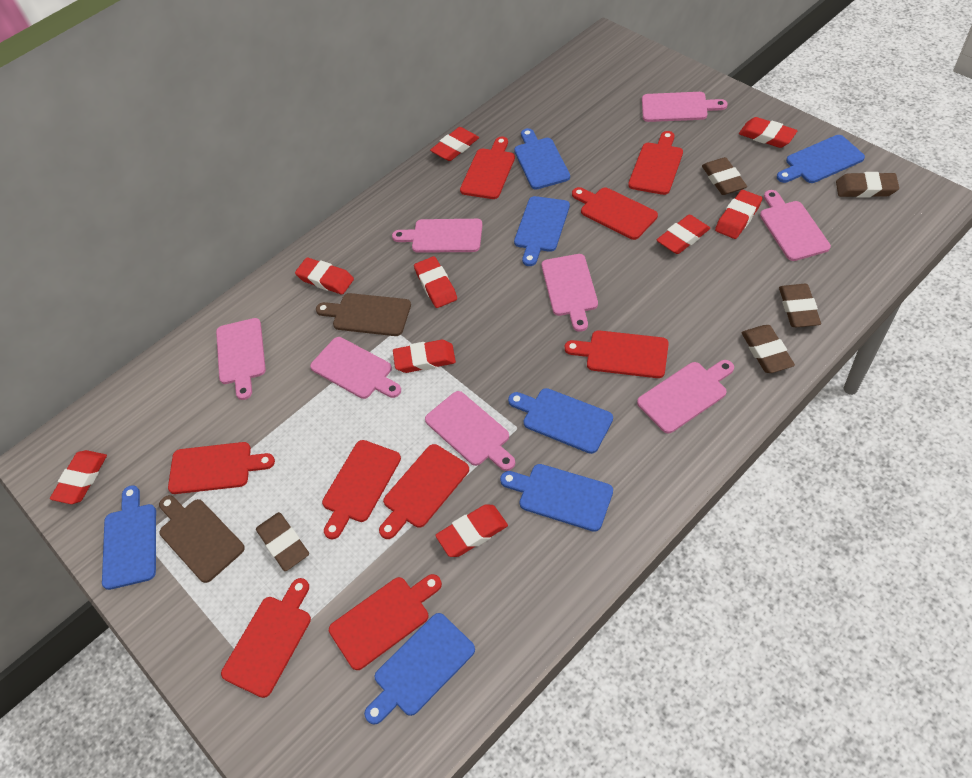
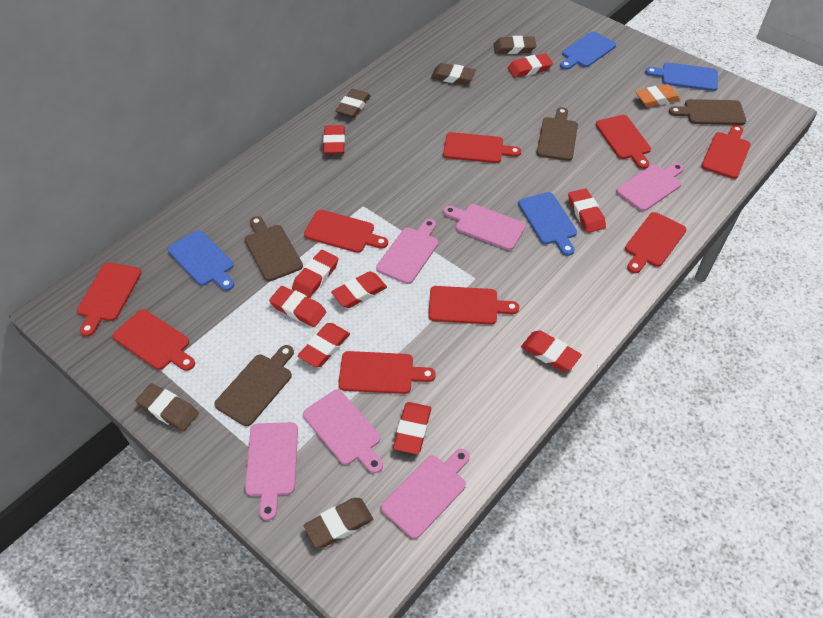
blue cutting board: [102,485,156,590] [364,613,475,725] [500,464,613,532] [508,388,613,454] [514,128,570,189] [514,196,570,266] [777,135,865,183] = 7 -> [168,230,234,291] [518,192,577,256] [560,32,616,70] [645,62,718,91] = 4
brown cutting board: [159,495,245,583] [316,293,411,336] = 2 -> [214,345,294,426] [245,216,303,281] [537,107,578,161] [669,99,746,125] = 4
orange eraser: none = 0 -> [636,84,680,107] = 1
pink cutting board: [216,318,266,400] [310,337,401,399] [392,219,483,253] [425,391,515,471] [542,254,598,332] [637,360,734,433] [642,92,728,122] [760,190,831,261] = 8 -> [245,422,298,520] [303,390,383,473] [376,219,438,284] [381,449,470,539] [443,204,526,250] [616,163,684,211] = 6

